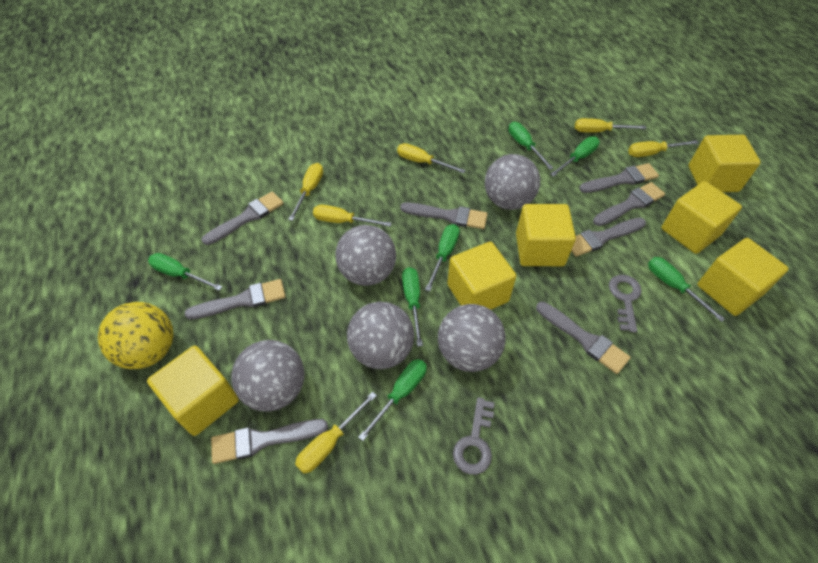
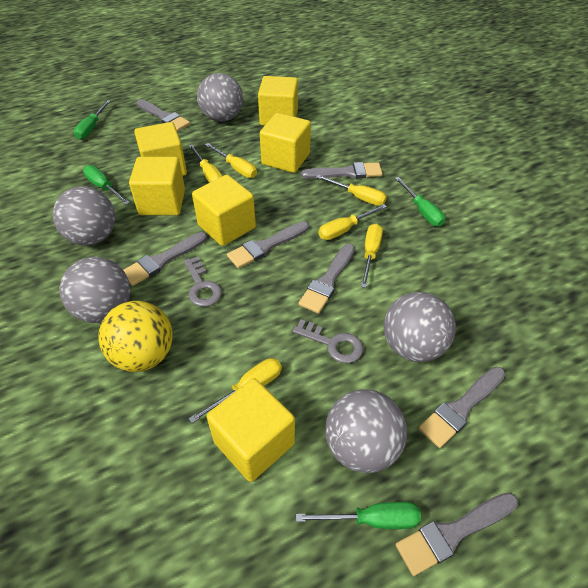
green screwdriver: [148,253,222,291] [358,359,427,441] [402,267,423,347] [425,224,460,291] [508,122,553,170] [550,136,600,176] [648,257,725,322] = 7 -> [74,100,111,139] [83,165,130,205] [296,502,421,529] [395,177,445,226] = 4
grey brush: [185,279,286,320] [202,192,284,245] [211,419,328,464] [400,202,488,229] [536,302,631,374] [571,218,646,257] [579,163,659,193] [593,182,665,226] = 8 -> [124,232,207,286] [136,99,190,131] [227,221,309,268] [298,244,355,314] [301,162,382,179] [396,492,518,576] [418,367,505,448] = 7

